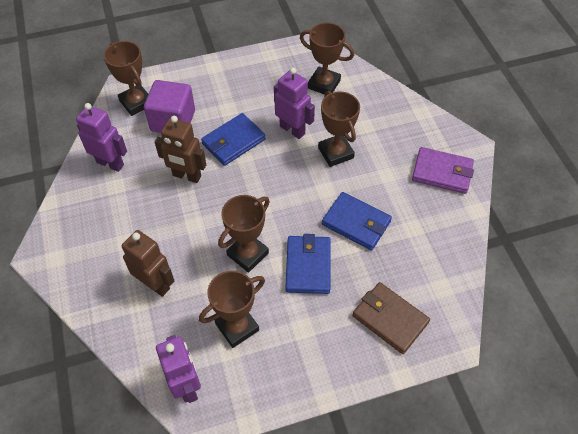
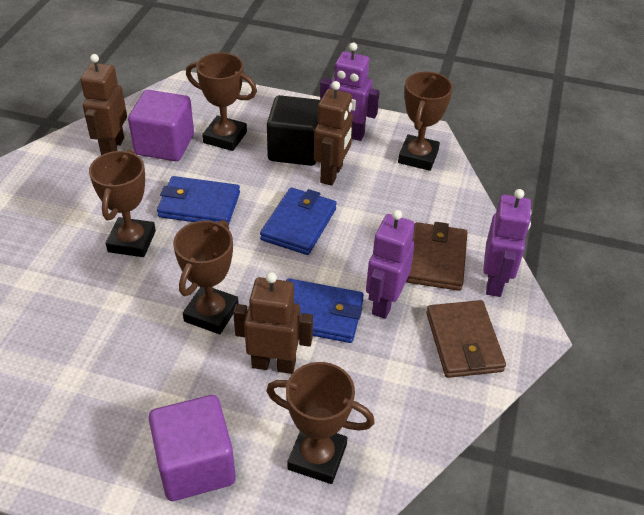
black cube: none = 0 -> [267,95,321,166] = 1
brown robot: [122,230,174,297] [155,116,206,183] = 2 -> [80,54,127,155] [233,272,313,374] [314,81,353,186] = 3
brown wallet: [352,282,430,354] = 1 -> [406,222,468,291] [426,300,506,378] = 2
purple cube: [144,80,195,133] = 1 -> [128,90,194,161] [149,395,236,501] = 2
purple wallet: [412,147,474,194] = 1 -> none = 0

